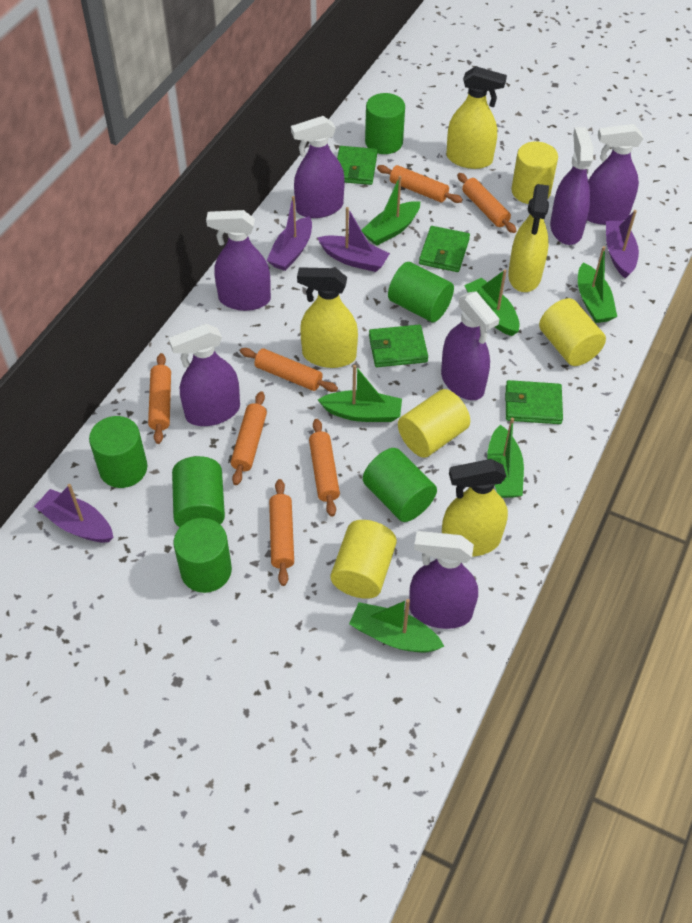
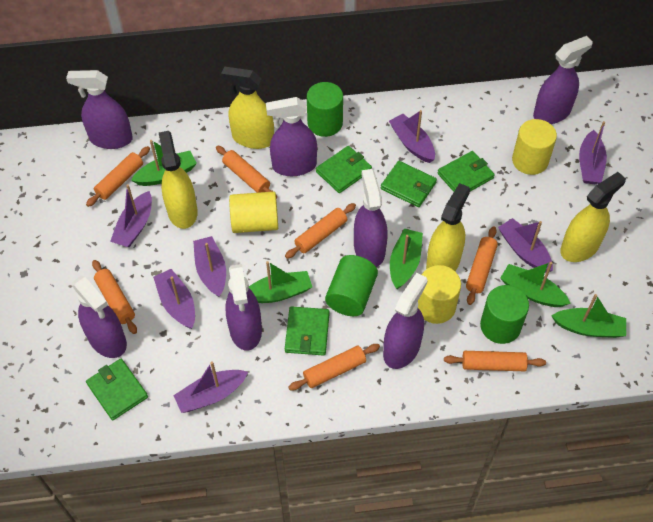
green boat: [318,365,402,422] [349,599,445,653] [361,176,420,246] [464,269,520,336] [487,418,524,498] [578,246,617,323] = 6 -> [131,140,197,186] [249,261,312,303] [390,229,423,289] [500,262,571,307] [551,294,626,338] = 5
green cylinder: [89,416,147,488] [172,456,225,527] [174,518,232,593] [363,448,437,522] [365,93,405,154] [388,262,454,322] = 6 -> [307,82,343,137] [325,255,378,316] [480,285,529,344] = 3
green wallet: [337,146,377,185] [369,325,428,367] [419,226,470,272] [505,380,563,424] = 4 -> [86,359,148,420] [285,306,330,356] [316,146,372,193] [381,161,437,207] [438,151,495,192] = 5
purple boat: [34,484,114,542] [266,196,312,271] [317,207,390,272] [606,210,639,279] = 4 -> [110,184,152,247] [153,269,195,329] [173,361,248,413] [193,236,226,297] [389,110,435,163] [498,218,553,273] [579,121,607,184] = 7
yellow cylinder: [331,520,397,599] [398,389,470,458] [511,142,558,204] [539,298,606,366] = 4 -> [229,192,278,233] [418,265,461,324] [512,119,557,175] = 3

